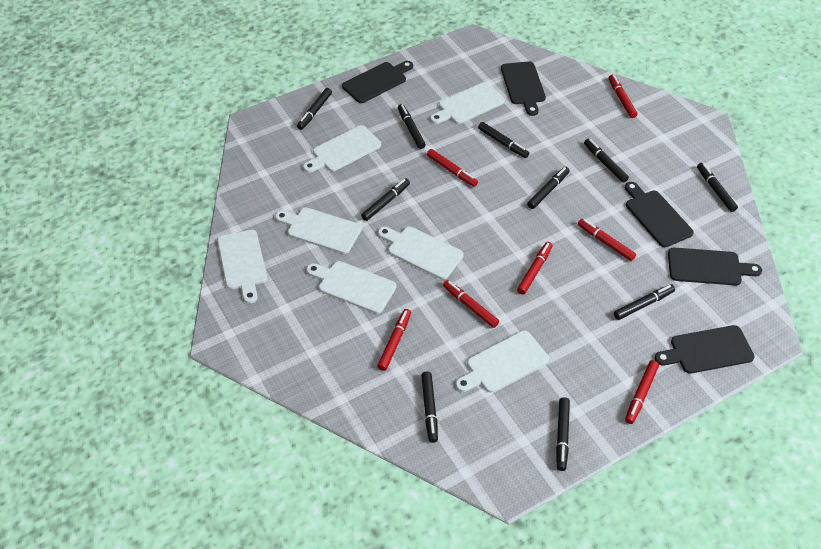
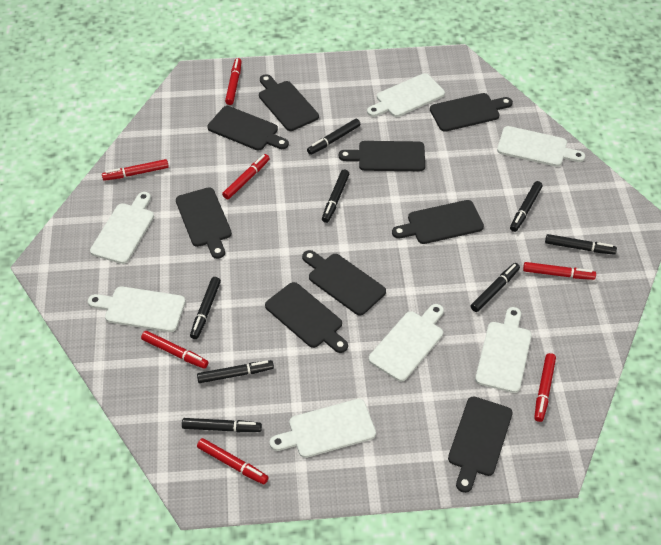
black cutting board: [342,61,413,103] [501,61,546,116] [625,182,694,247] [655,325,755,374] [668,248,762,285] = 5 -> [176,187,232,259] [207,106,289,150] [259,74,319,131] [265,282,348,353] [302,250,386,316] [339,141,425,171] [392,200,484,244] [430,93,513,132] [448,396,513,493] = 9
black marker: [297,88,332,130] [361,178,410,221] [398,104,426,149] [421,371,438,443] [478,122,529,158] [527,167,570,209] [556,397,570,471] [584,139,629,183] [614,284,675,320] [697,163,738,212] = 10 -> [182,418,262,432] [190,277,221,339] [197,360,274,383] [307,119,360,155] [322,170,349,223] [471,263,520,312] [510,181,543,232] [545,234,617,254] = 8

